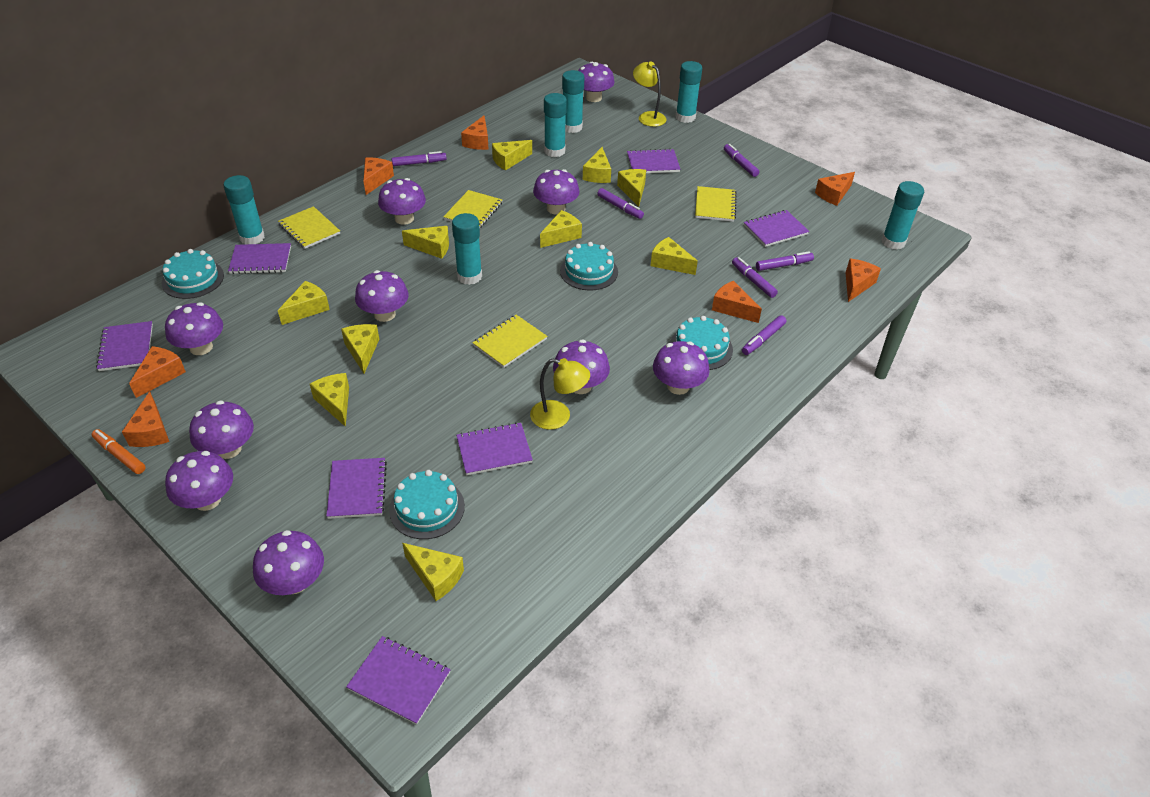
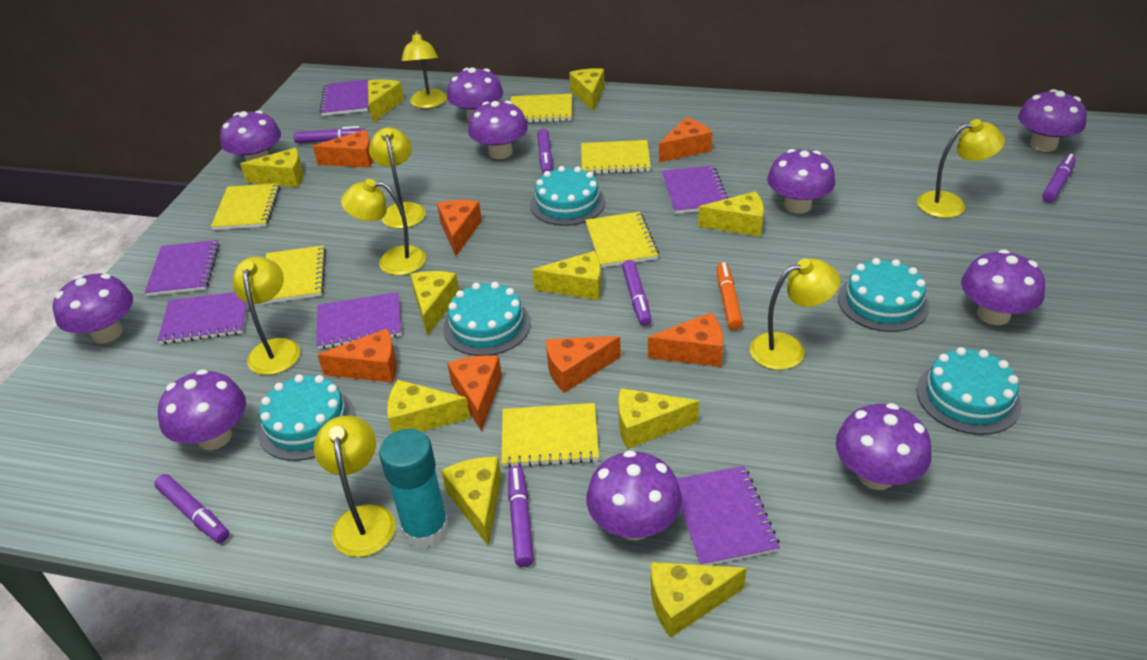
purple notebook: [96,321,153,371] [228,243,291,274] [326,458,387,519] [346,636,451,725] [456,422,533,475] [627,149,680,173] [744,210,809,247] = 7 -> [145,240,220,296] [157,292,248,344] [317,292,402,349] [319,79,369,116] [662,165,728,214] [677,466,780,566] = 6
turquoise cake: [162,249,224,299] [389,470,465,539] [560,242,618,290] [670,316,733,370] = 4 -> [257,374,355,461] [443,282,531,356] [530,166,605,226] [838,258,930,332] [917,347,1022,435] = 5
turquoise glue stick: [224,175,265,244] [452,213,482,285] [544,93,567,157] [562,70,584,133] [676,61,702,123] [882,181,924,250] = 6 -> [379,429,449,548] = 1
yellow lamp: [530,358,590,430] [633,61,666,127] = 2 -> [233,257,300,375] [314,415,396,557] [341,179,426,275] [369,127,426,229] [401,30,447,108] [750,259,840,370] [917,119,1005,218] = 7
yellow notebook: [278,206,340,249] [443,190,502,228] [472,315,547,368] [695,186,737,222] = 4 -> [211,183,280,230] [261,245,326,304] [501,403,599,468] [511,94,572,123] [581,140,651,174] [585,212,659,268] = 6

